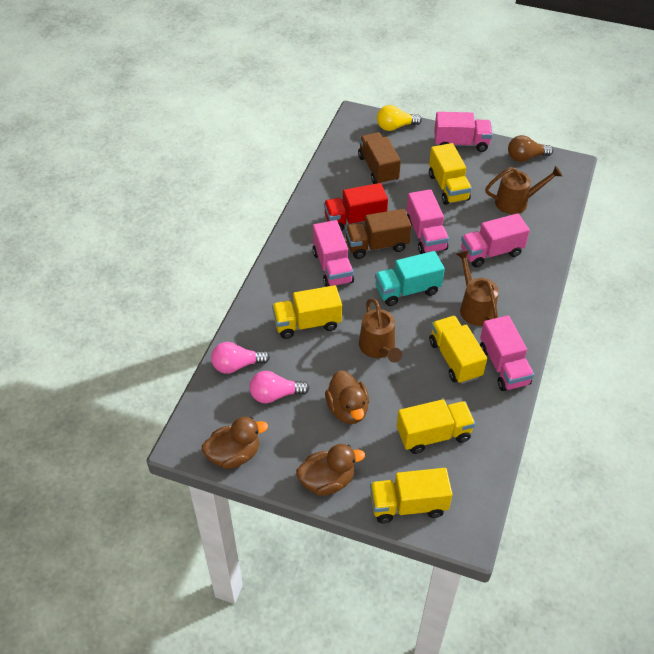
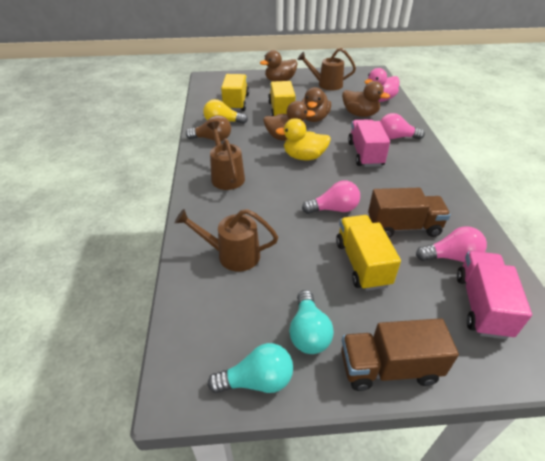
brown duck: [202,417,268,469] [296,444,365,496] [325,370,369,424] = 3 -> [260,50,298,81] [263,101,315,141] [301,87,331,122] [342,81,390,117] = 4
pink duck: none = 0 -> [365,68,399,102] = 1
pink light bulb: [211,342,270,374] [249,371,309,403] = 2 -> [302,181,360,214] [380,113,425,139] [416,226,487,262] = 3
pink truck: [312,220,354,287] [407,189,449,254] [434,112,492,152] [461,213,530,267] [480,315,534,391] = 5 -> [348,119,390,167] [457,251,532,339] = 2
red truck: [324,183,388,231] = 1 -> none = 0
turquoise light bulb: none = 0 -> [208,343,293,393] [289,290,334,354] = 2
turquoise truck: [375,251,445,306] = 1 -> none = 0
yellow duck: none = 0 -> [276,118,331,160] = 1
yellow truck: [272,285,342,339] [370,468,452,523] [397,399,475,454] [429,143,472,205] [429,316,487,384] = 5 -> [221,74,249,111] [268,81,296,116] [336,215,401,291] = 3

